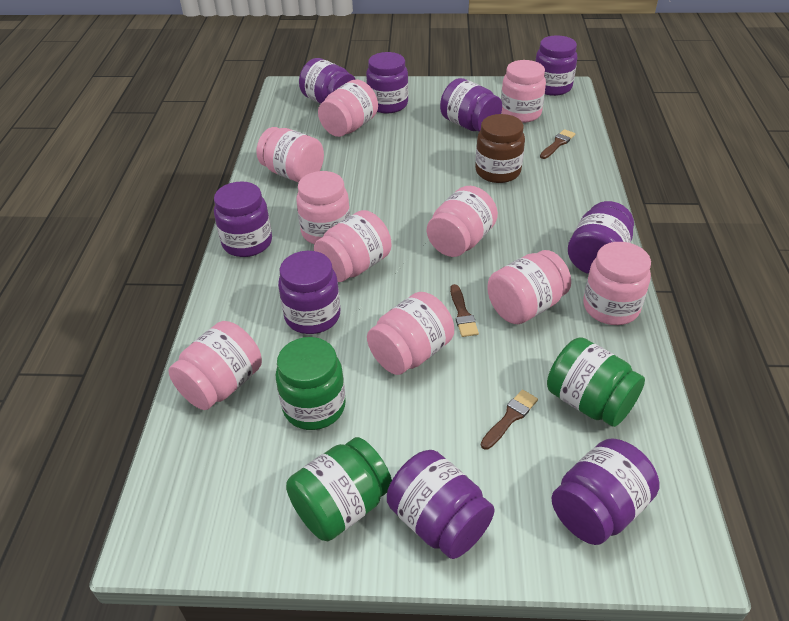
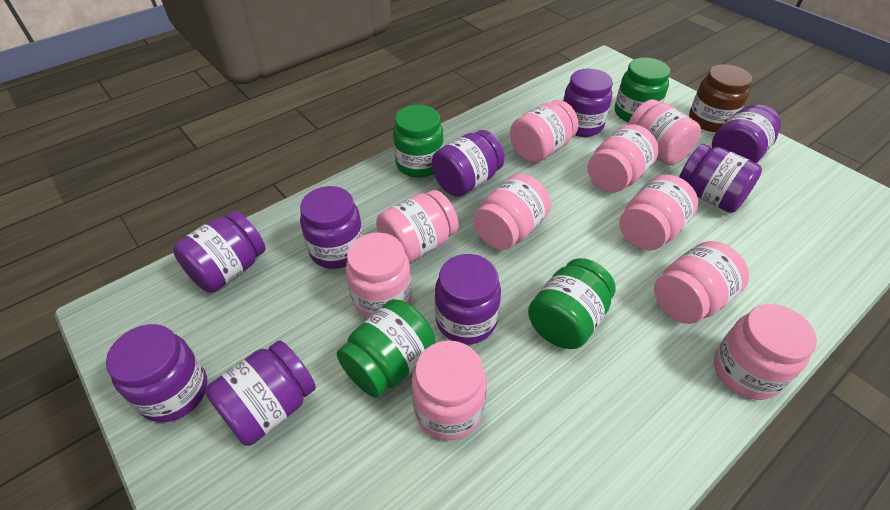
brown brush: [450,284,479,337] [481,389,538,450] [540,129,575,159] = 3 -> none = 0
green jar: [276,337,346,430] [286,437,392,541] [547,337,645,427] = 3 -> [337,299,435,398] [393,105,444,178] [528,258,616,349] [615,58,670,123] = 4

